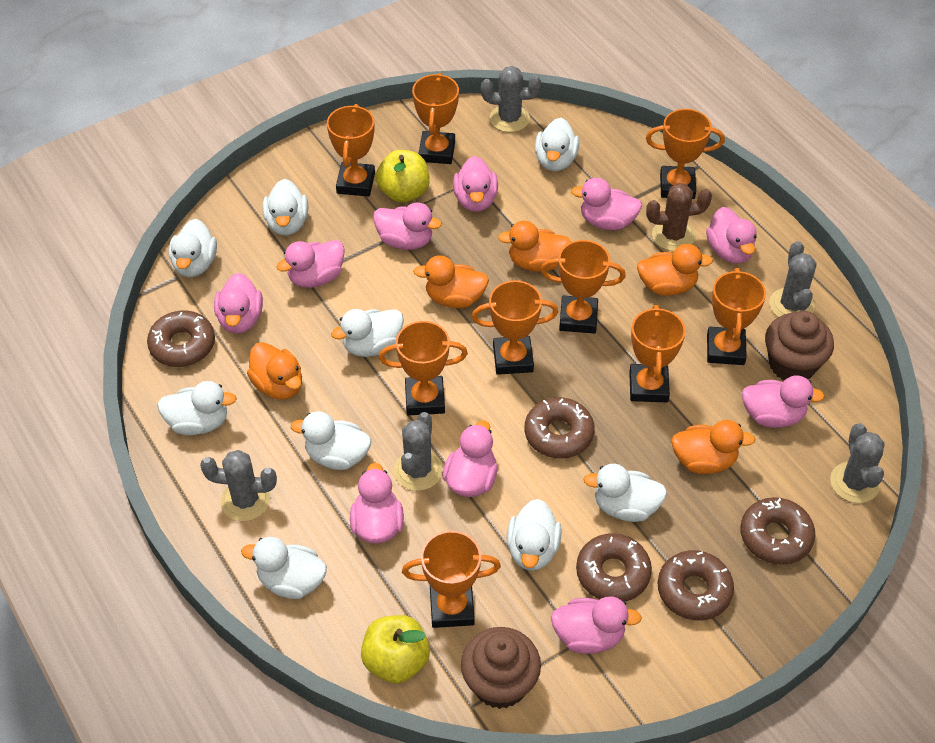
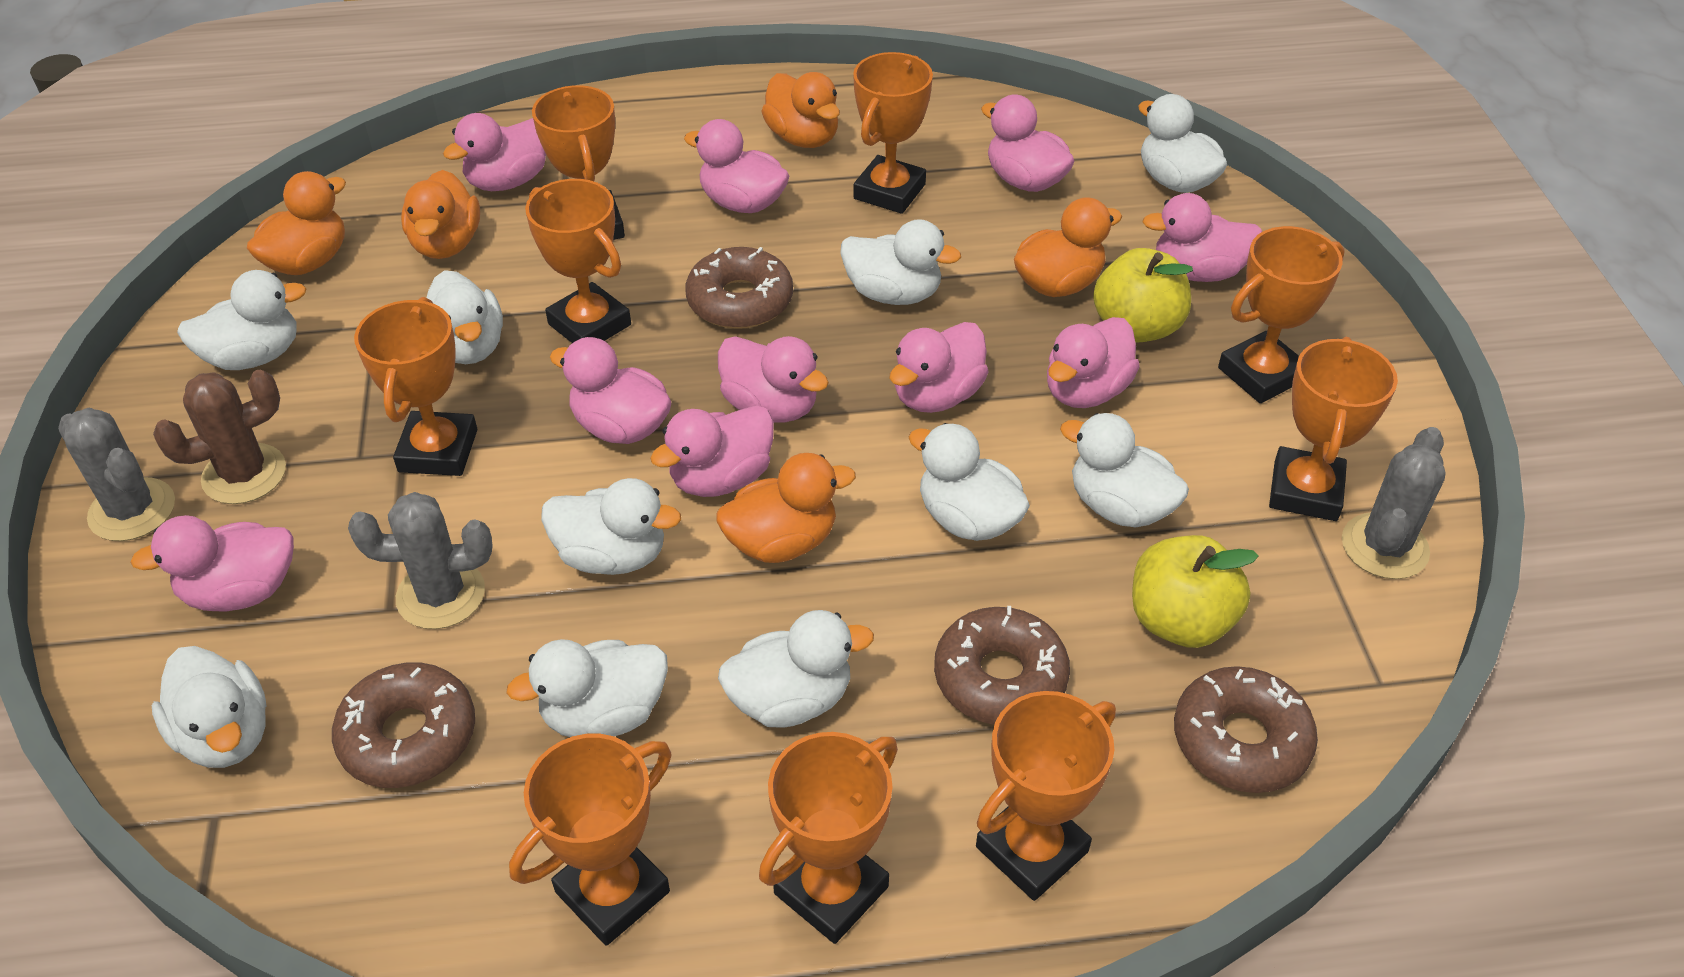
brown cupcake: [461,627,541,709] [765,311,834,380] = 2 -> none = 0
brown donut: [147,311,215,367] [525,397,595,459] [576,533,652,601] [657,550,734,620] [740,497,815,565] = 5 -> [332,662,475,788] [686,247,793,329] [934,606,1070,725] [1174,666,1318,793] = 4
grey cactus: [200,450,277,521] [394,412,443,491] [481,66,541,132] [769,241,816,317] [830,423,885,503] = 5 -> [58,408,175,541] [348,492,493,629] [1342,427,1446,579] = 3
white duck: [157,381,237,435] [169,219,217,277] [241,537,327,599] [262,179,308,236] [291,411,371,470] [331,309,404,357] [507,499,562,571] [535,118,579,171] [583,464,667,522] = 9 -> [152,646,267,768] [177,270,307,370] [426,270,503,364] [506,639,668,737] [541,478,681,575] [718,610,874,727] [840,219,961,305] [909,423,1030,541] [1060,413,1189,527] [1138,94,1227,193] = 10

